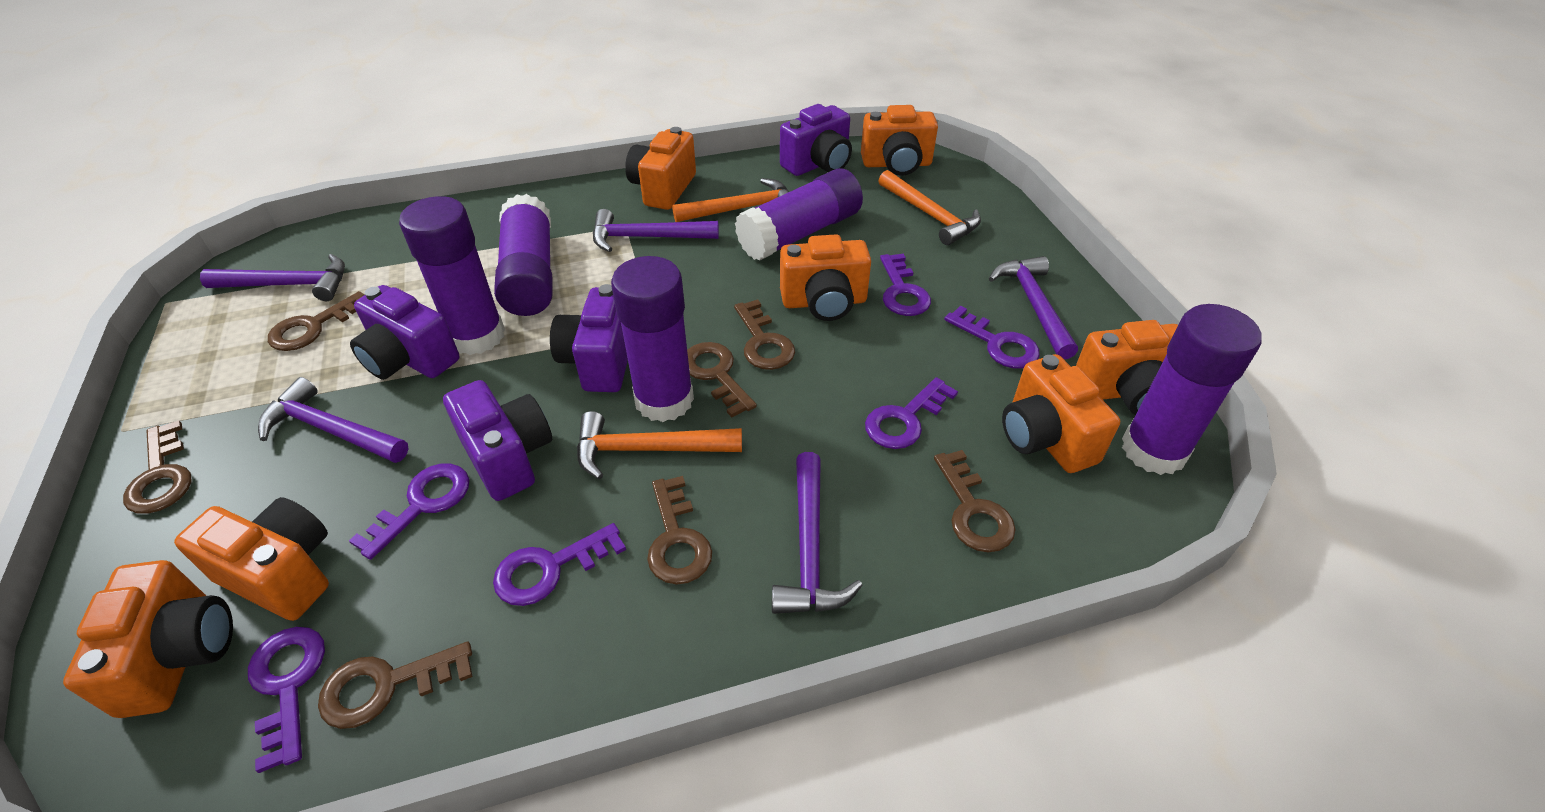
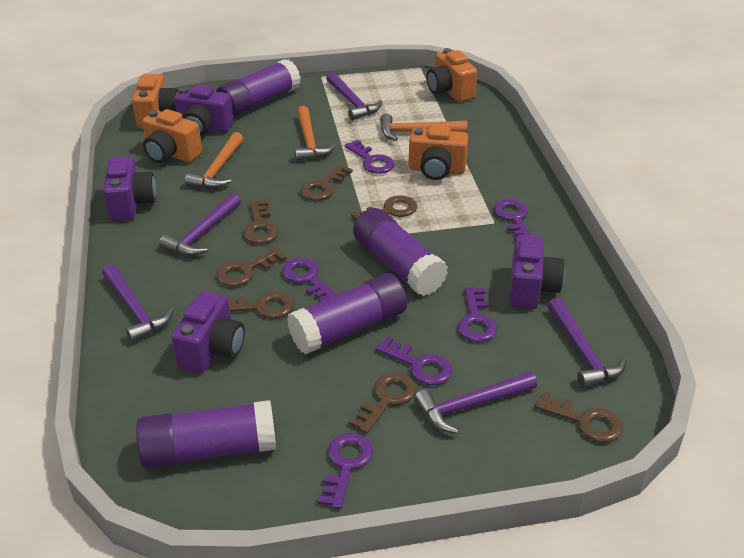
orange camera: [63,560,233,718] [174,497,329,621] [625,127,696,210] [780,234,871,321] [861,105,938,176] [1002,354,1120,473] [1076,320,1178,415] = 7 -> [132,74,179,129] [142,109,202,163] [409,124,468,180] [427,48,477,102] = 4
purple glue stick: [399,196,505,355] [494,194,553,316] [611,256,694,422] [735,168,863,261] [1122,304,1262,475] = 5 -> [136,400,276,469] [216,59,301,117] [287,273,407,355] [353,208,448,296] = 4

